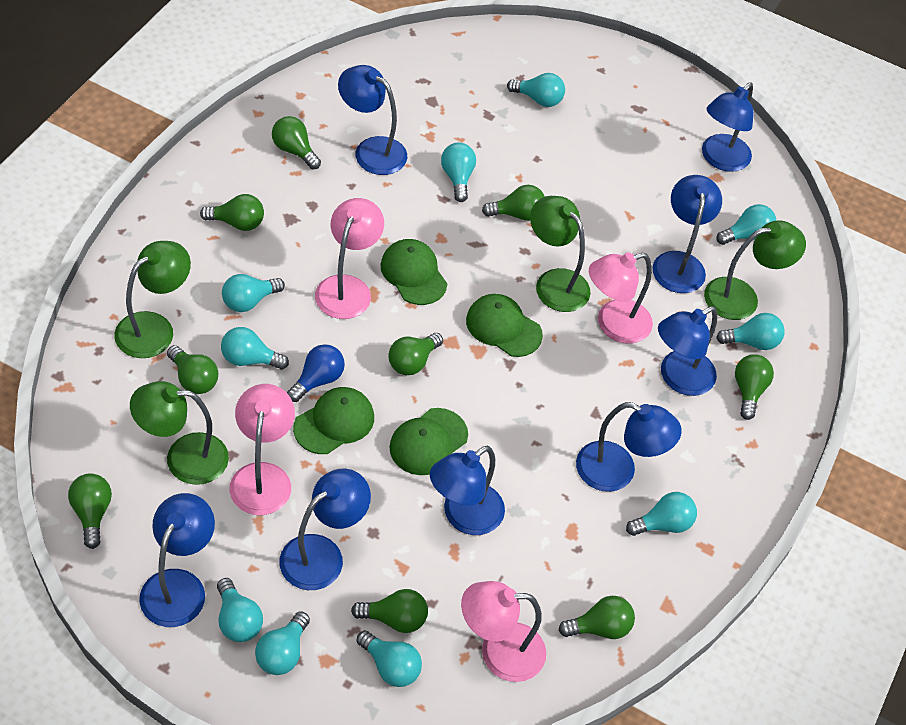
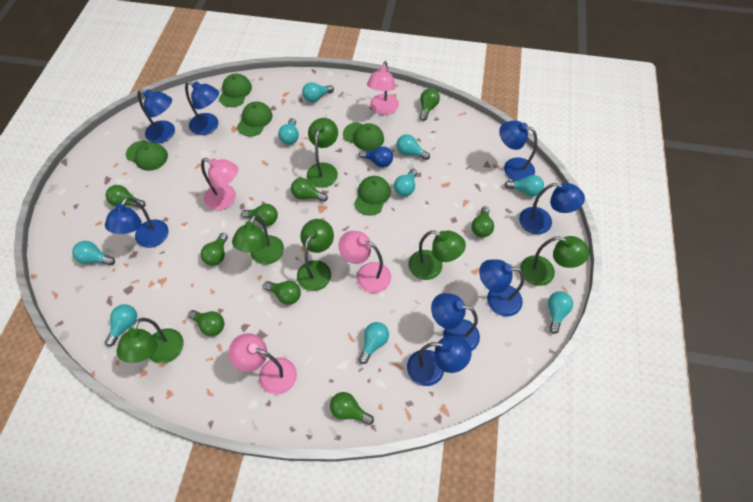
green cap: [293,387,374,454] [380,239,447,305] [389,408,468,475] [466,294,543,357] = 4 -> [126,140,168,171] [219,74,252,107] [237,101,272,137] [343,122,384,151] [354,176,391,216] = 5
green lamp: [114,241,191,358] [130,381,229,485] [530,196,591,312] [704,220,806,320] = 4 -> [116,318,184,364] [232,215,284,265] [297,219,334,291] [307,118,338,188] [408,231,466,280] [520,236,590,286] = 6
turquoise light bulb: [217,578,263,642] [221,327,289,369] [222,274,285,312] [255,611,310,675] [357,630,422,687] [441,143,476,202] [507,73,565,107] [626,492,697,536] [716,204,776,245] [716,313,785,350] = 10 -> [72,241,115,266] [105,304,137,346] [278,118,299,145] [302,82,334,102] [359,322,389,364] [394,169,417,197] [396,134,430,160] [504,175,544,197] [548,291,573,334] = 9

